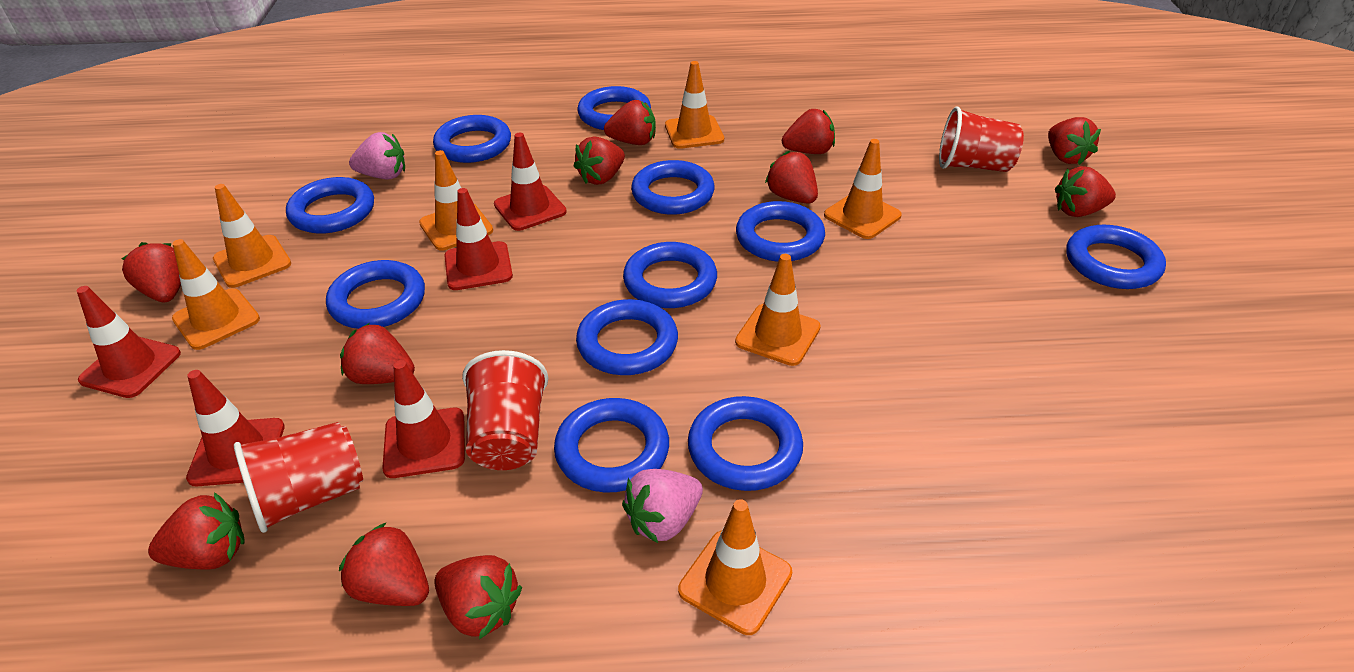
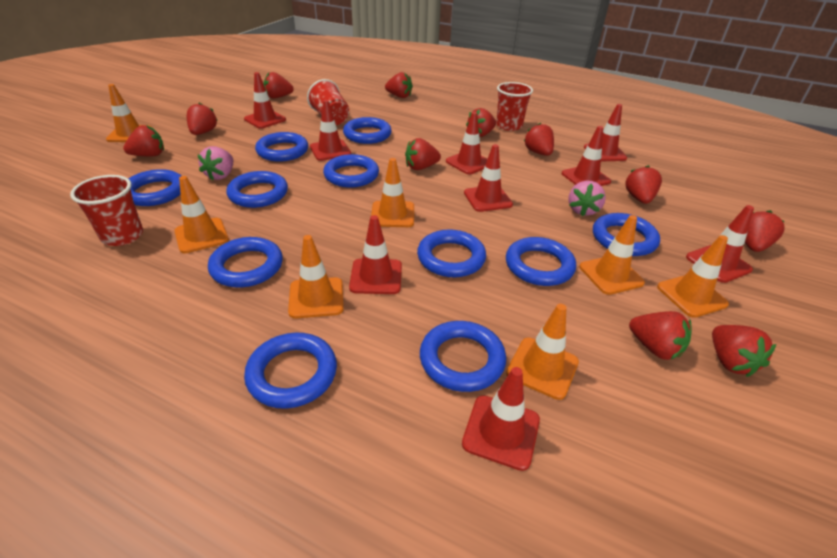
red traffic cone: [77,286,181,398] [186,370,285,486] [382,360,465,478] [444,188,513,290] [494,132,567,231] = 5 -> [244,72,286,129] [310,100,351,161] [349,215,402,294] [446,112,487,174] [462,367,540,471] [464,144,513,212] [562,126,611,186] [584,104,627,161] [686,205,754,283] = 9

